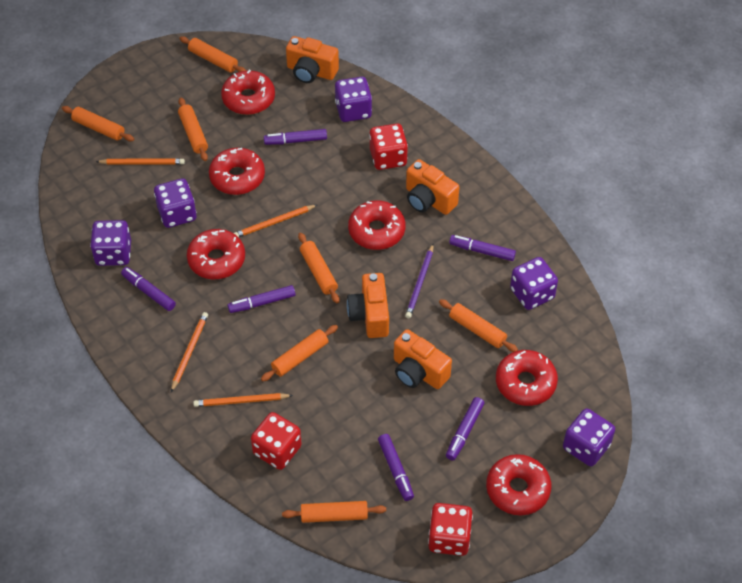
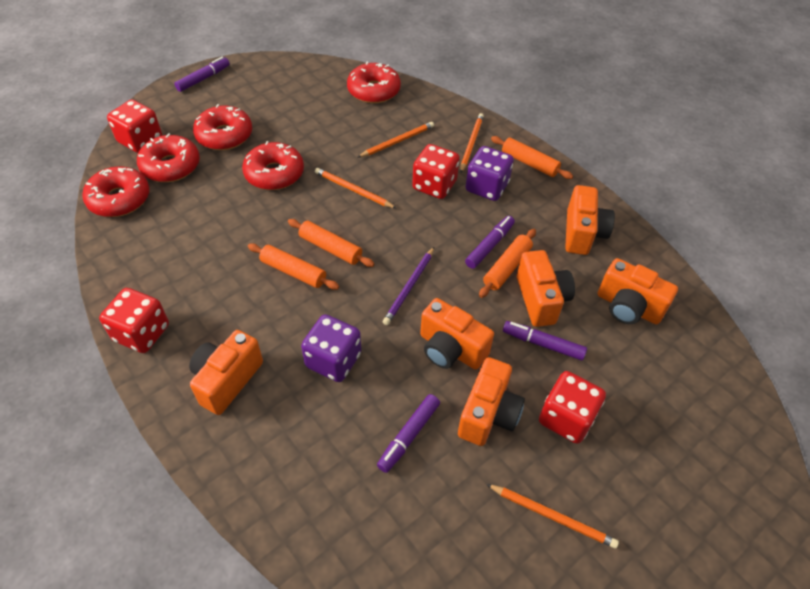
orange camera: [286,36,339,83] [347,273,389,338] [394,329,452,389] [406,159,459,215] = 4 -> [189,330,263,415] [420,298,494,370] [458,357,525,446] [517,250,575,327] [565,185,615,255] [598,258,678,324] = 6
orange rolling pin: [62,106,134,141] [178,98,208,161] [179,36,246,73] [261,325,338,381] [282,501,386,523] [298,233,340,303] [439,299,518,352] = 7 -> [248,243,339,290] [288,219,375,267] [479,229,536,298] [491,136,573,179] = 4
purple dice: [90,220,131,266] [154,178,196,228] [335,77,372,122] [510,257,558,310] [563,408,615,466] = 5 -> [301,314,361,382] [466,146,514,201] = 2
purple marker: [121,267,176,311] [228,285,296,313] [264,129,327,145] [378,434,414,501] [446,397,485,460] [449,235,516,261] = 6 -> [174,57,230,92] [377,394,440,473] [465,216,515,269] [503,321,587,361] = 4
red dice: [251,412,302,470] [369,123,408,170] [428,503,473,556] = 3 -> [99,288,169,353] [107,100,162,153] [412,144,460,199] [539,371,606,444] = 4
red donut: [187,229,245,279] [209,148,265,195] [221,70,275,115] [348,200,406,250] [486,454,551,515] [496,350,558,406] = 6 -> [82,166,149,217] [137,133,200,182] [193,104,252,150] [242,141,304,190] [347,62,401,103] = 5

